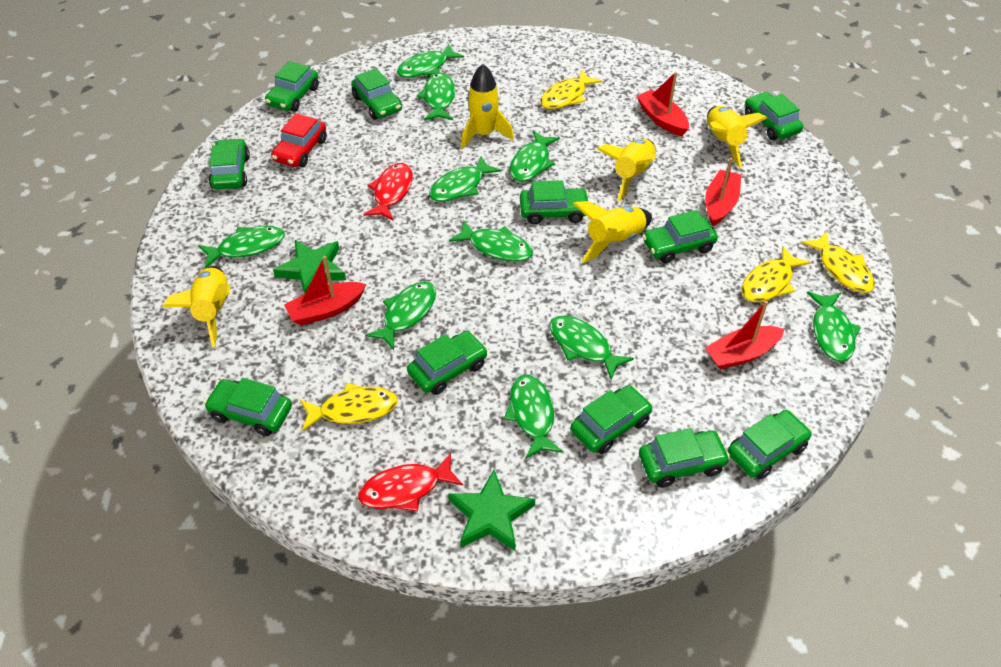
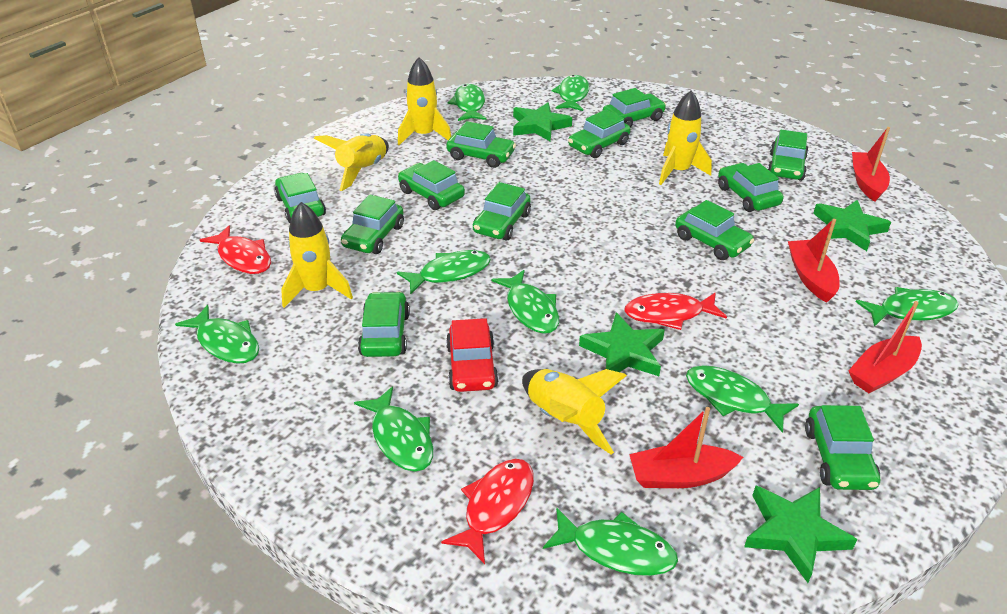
green car: [204,378,292,436] [209,138,250,189] [265,61,319,112] [351,68,402,120] [407,331,488,395] [520,180,588,224] [571,385,653,454] [639,428,730,488] [643,210,718,263] [728,410,812,480] [745,92,803,140] = 11 -> [274,173,326,223] [341,195,404,254] [358,291,410,357] [398,160,465,210] [446,121,516,168] [473,182,531,240] [568,110,630,158] [603,88,666,127] [675,200,755,260] [718,163,784,212] [767,130,808,181] [805,405,880,490] = 12
green fish: [198,226,285,268] [365,282,436,350] [397,44,464,78] [416,73,455,121] [429,156,501,202] [449,220,533,262] [504,375,563,459] [510,130,560,182] [549,315,634,380] [807,292,861,362] = 10 -> [175,305,259,364] [354,387,433,472] [397,250,491,295] [448,84,486,121] [492,270,559,334] [543,507,678,576] [552,75,589,111] [686,365,799,433] [856,287,959,327] = 9
green star: [273,240,346,294] [448,470,535,551] = 2 -> [513,103,572,142] [579,312,665,376] [744,486,858,583] [813,200,891,251] = 4
red fish: [358,453,463,512] [363,163,413,221] = 2 -> [200,225,271,274] [441,459,534,564] [624,292,727,330] = 3
yellow fish: [300,383,398,431] [540,69,602,109] [741,246,810,302] [801,232,875,293] = 4 -> none = 0

